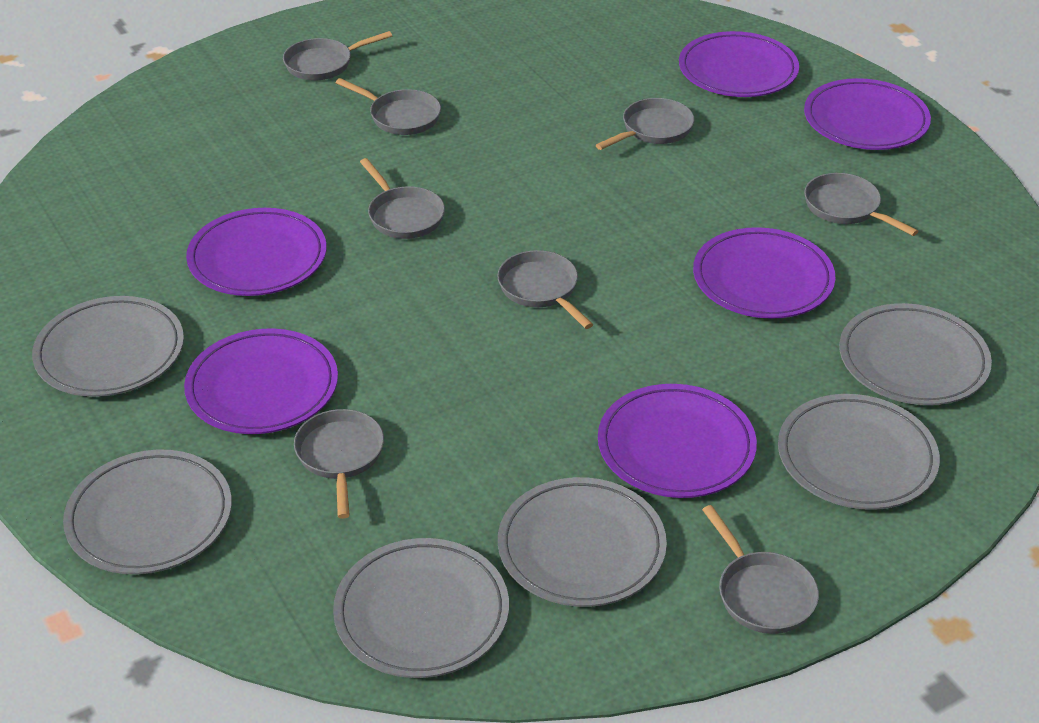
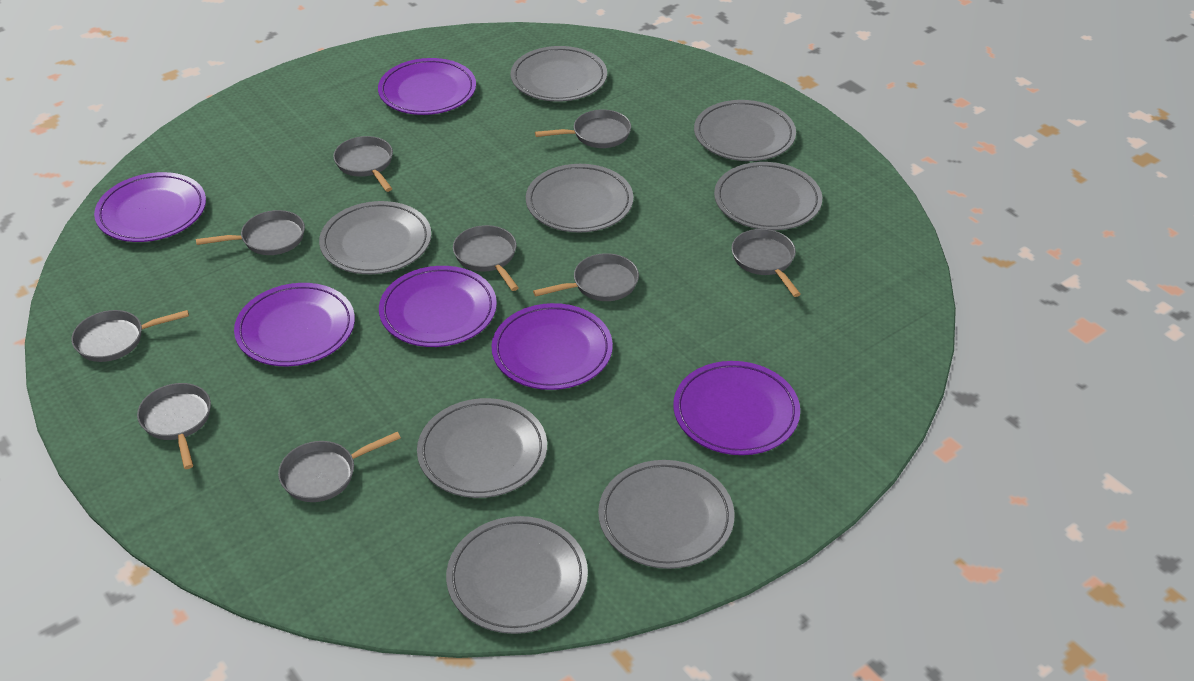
grey pan: [283,31,392,80] [294,409,384,519] [336,78,441,135] [360,158,445,239] [497,250,593,329] [596,98,694,150] [702,505,819,634] [804,173,918,236] = 8 -> [71,310,189,362] [137,383,211,469] [196,210,305,255] [278,432,401,502] [333,136,393,192] [453,225,519,291] [533,253,639,301] [535,109,631,148] [732,229,801,297] = 9
grey plate: [32,296,184,397] [63,450,232,574] [333,538,509,678] [498,477,667,607] [778,394,940,510] [839,303,992,405] = 6 -> [319,201,431,274] [417,398,547,498] [446,516,588,634] [511,46,607,102] [526,164,633,233] [598,460,734,569] [694,100,796,161] [714,162,822,230] = 8

